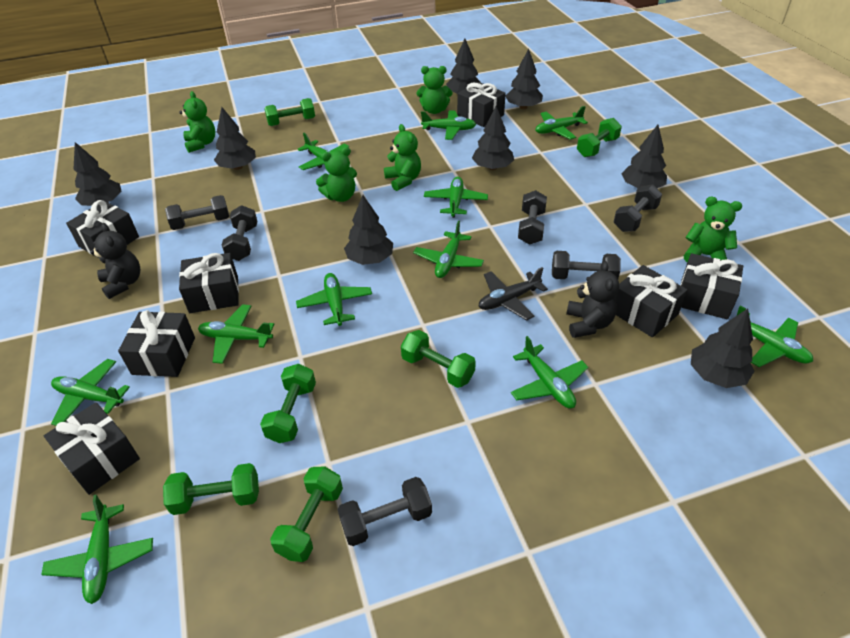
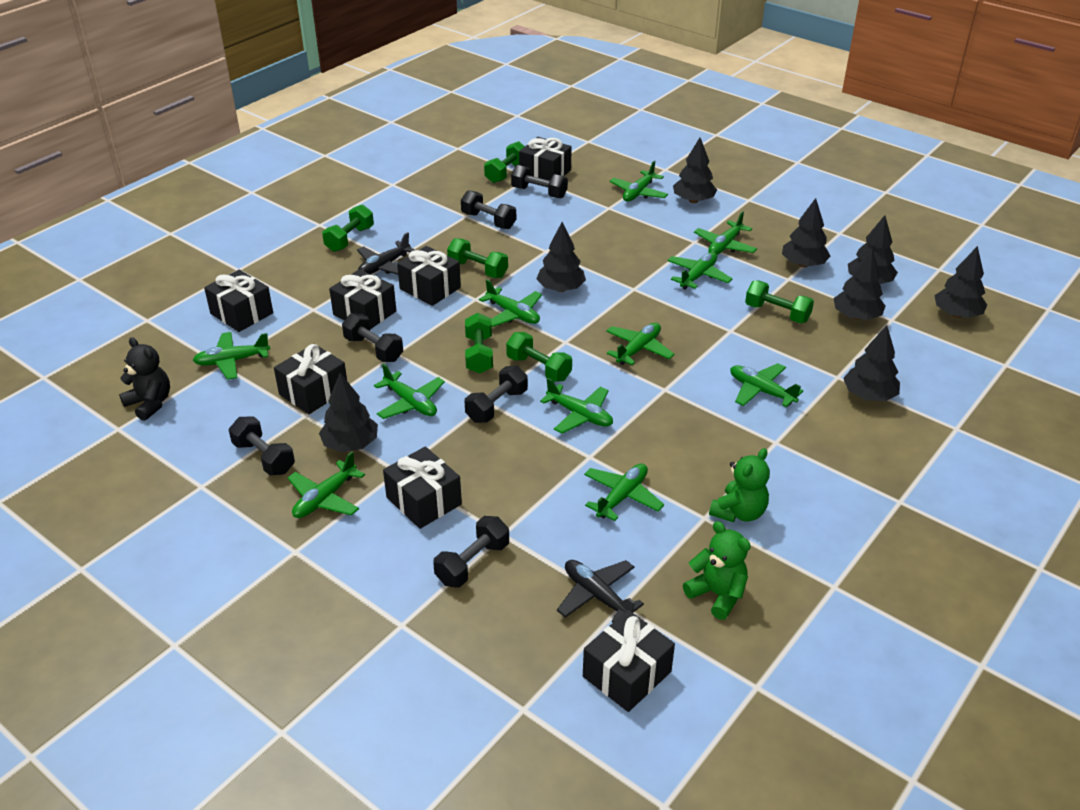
black plane: [478,267,548,321] = 1 -> [357,232,415,275] [557,560,644,623] = 2
black teddy bear: [90,223,140,299] [566,261,619,338] = 2 -> [119,337,170,421] = 1
green teddy bear: [180,91,215,153] [316,147,357,202] [384,124,421,191] [417,66,452,114] [684,197,742,262] = 5 -> [683,521,751,620] [709,448,770,522] = 2

